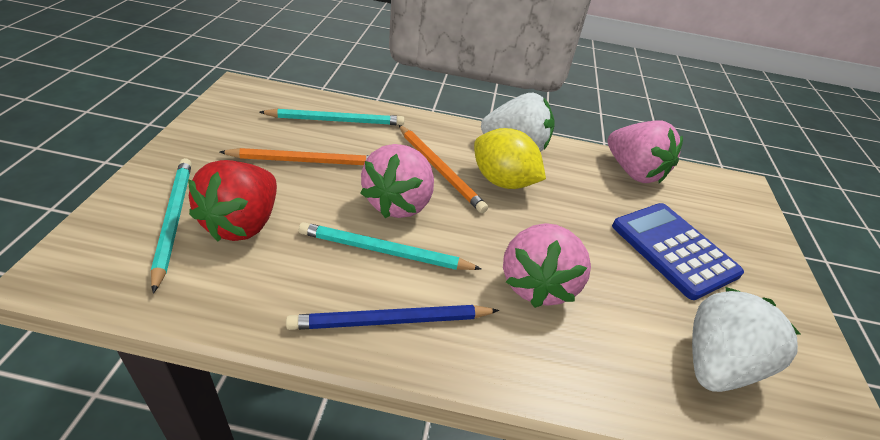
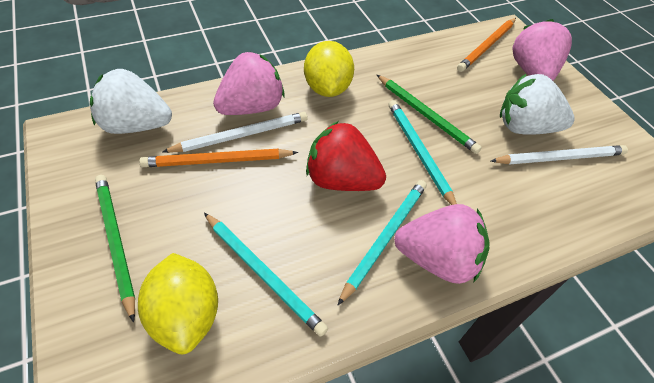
blue calculator: [612,203,744,300] = 1 -> none = 0
blue pencil: [286,305,499,330] = 1 -> none = 0
green pencil: none = 0 -> [95,175,135,323] [377,75,482,154] = 2
white pencil: none = 0 -> [162,112,308,153] [491,145,628,165] = 2
yellow lemon: [474,128,546,189] = 1 -> [138,253,218,354] [304,41,354,97] = 2

